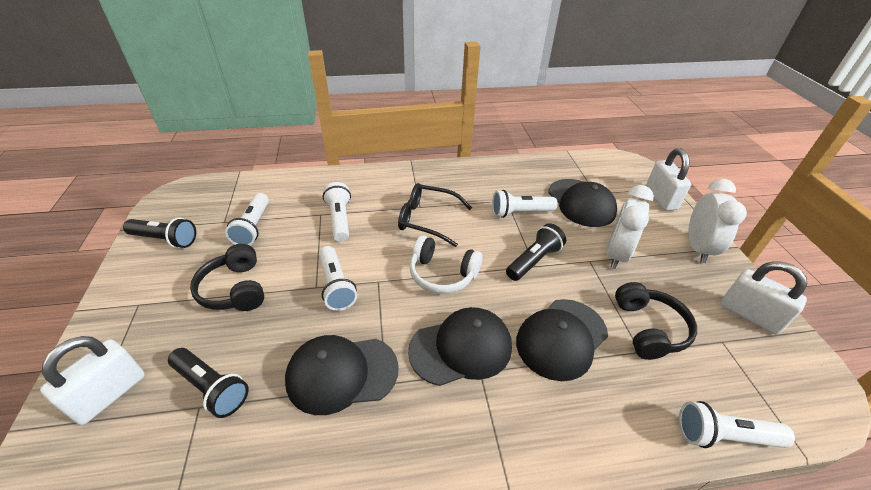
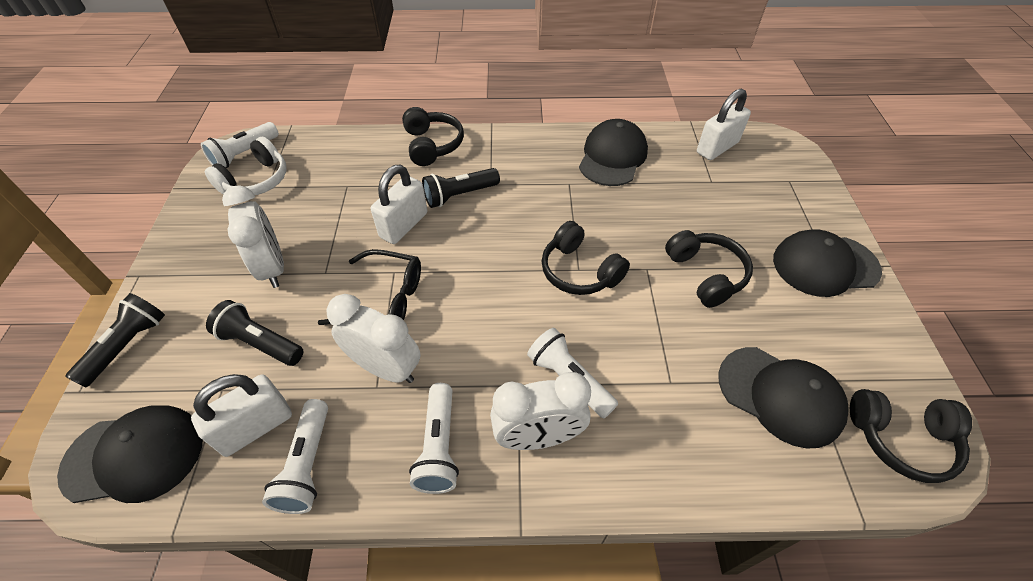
black headphones: [190,244,264,311] [615,282,697,360] = 2 -> [402,107,464,166] [541,221,630,295] [665,230,753,308] [850,389,972,483] = 4
white clock: [606,185,654,269] [688,179,747,263] = 2 -> [222,185,284,288] [326,294,421,383] [490,372,591,450] = 3
white flashlight: [225,193,269,245] [319,246,357,311] [323,182,351,242] [492,190,558,218] [679,401,795,448] = 5 -> [201,122,279,168] [262,399,328,514] [409,383,459,494] [527,328,618,418] = 4

